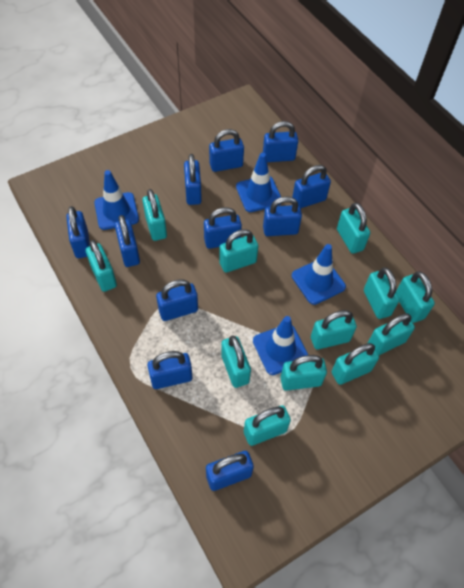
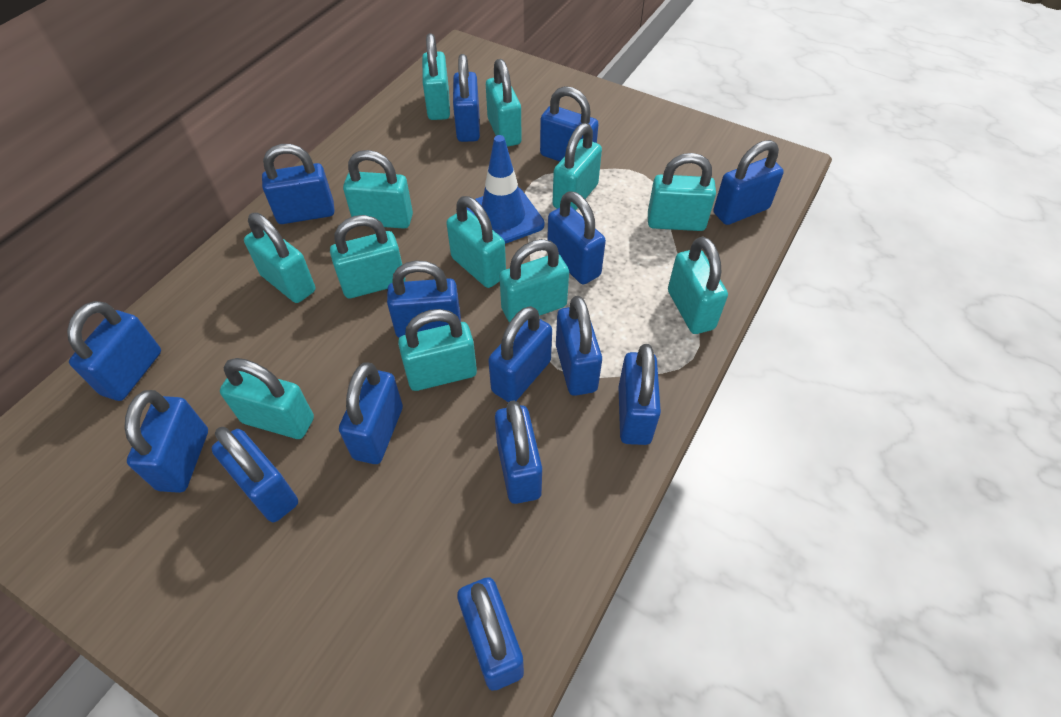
blue padlock: [66,206,90,258] [115,215,140,267] [147,351,192,389] [156,279,198,321] [184,154,202,205] [204,207,242,249] [206,451,254,491] [209,129,244,172] [263,121,298,162] [263,196,302,236] [292,165,331,208] = 11 -> [67,301,161,401] [124,390,208,493] [211,427,298,522] [262,144,335,224] [339,362,403,464] [387,260,461,338] [453,54,480,142] [457,577,524,691] [488,306,552,402] [495,401,542,504] [540,86,599,162] [547,191,606,284] [556,296,602,396] [619,344,661,445] [713,140,784,225] = 15
blue traffic cone: [94,170,139,230] [236,153,282,212] [253,316,308,375] [292,244,346,305] = 4 -> [467,135,545,244] = 1

